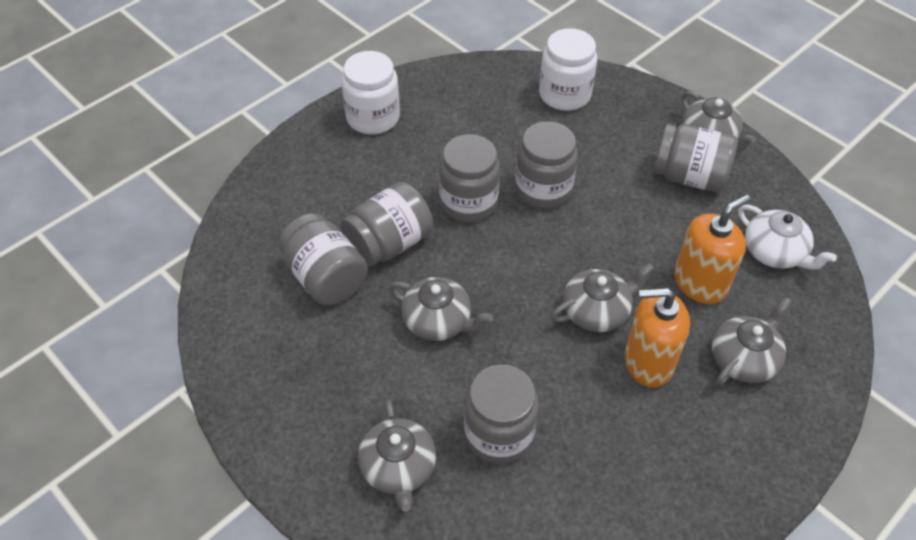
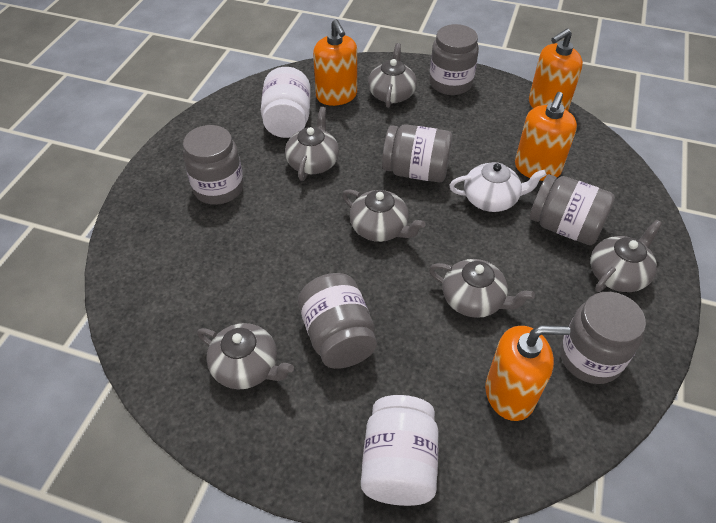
grey teapot: [358,400,436,512] [389,277,493,341] [551,263,654,332] [681,91,756,152] [712,297,792,385] = 5 -> [197,323,294,389] [285,107,339,181] [342,189,426,242] [368,43,417,108] [429,259,535,318] [590,220,662,292] = 6
orange soap dispenser: [624,288,690,388] [674,194,751,304] = 2 -> [313,19,357,106] [485,325,571,421] [515,92,577,181] [529,28,583,111] = 4

